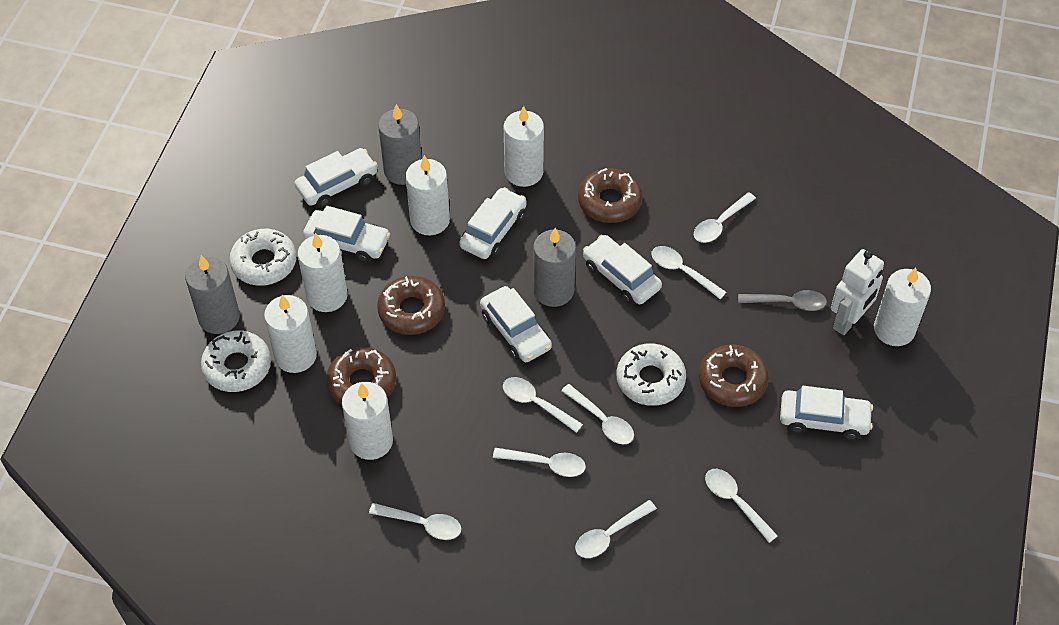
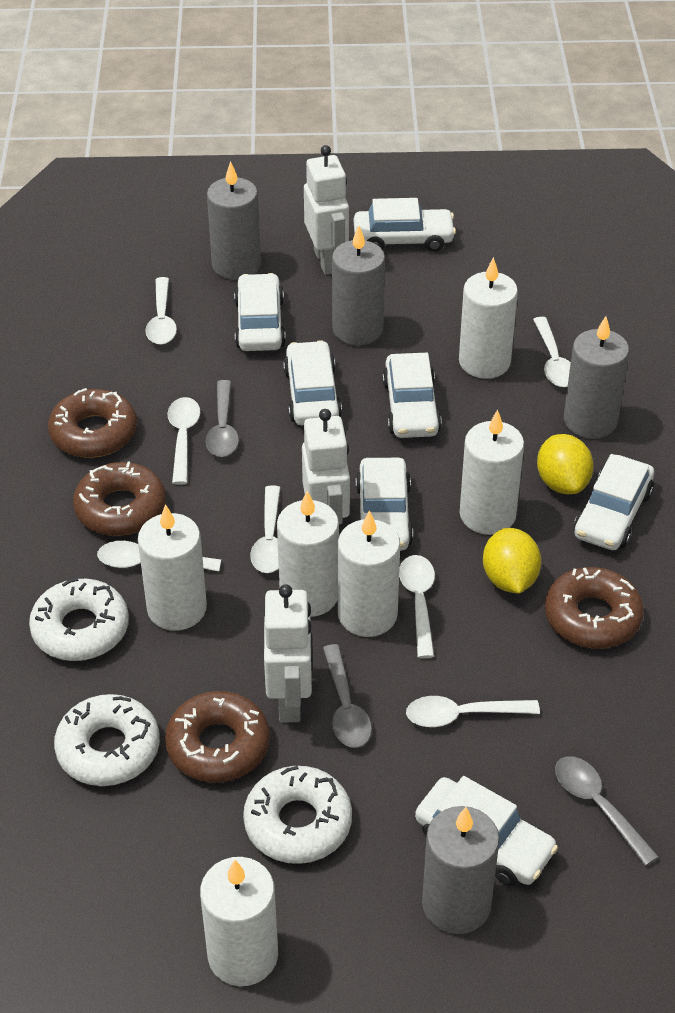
grey candle: [185,255,240,334] [378,104,422,185] [533,228,576,307] = 3 -> [207,161,261,280] [332,225,385,346] [422,806,500,934] [564,316,629,439] = 4
grey spoon: [738,290,827,311] = 1 -> [206,380,239,457] [323,644,372,748] [555,756,659,866] = 3
white car: [294,148,378,207] [303,206,390,262] [459,187,527,259] [480,286,552,362] [583,235,662,304] [780,386,873,440] = 6 -> [234,273,286,351] [283,340,342,425] [354,198,456,252] [356,458,413,551] [382,353,442,438] [415,776,558,886] [574,454,654,550] = 7
white robot: [831,249,884,335] = 1 -> [264,584,313,723] [302,409,350,524] [304,145,349,275] = 3
white spoon: [369,503,462,540] [493,448,586,477] [503,377,583,433] [561,384,634,445] [575,500,657,558] [652,246,726,299] [694,192,756,243] [705,469,778,543] = 8 -> [97,541,221,571] [145,277,177,345] [167,397,200,485] [250,485,280,573] [399,555,435,658] [406,696,540,727] [533,317,571,387] = 7
yellow lemon: none = 0 -> [483,528,541,593] [537,434,594,494] = 2

